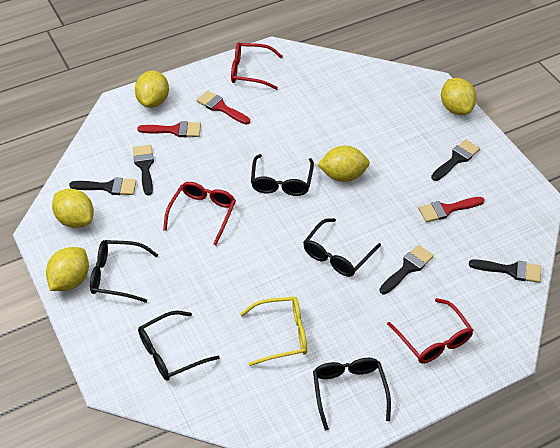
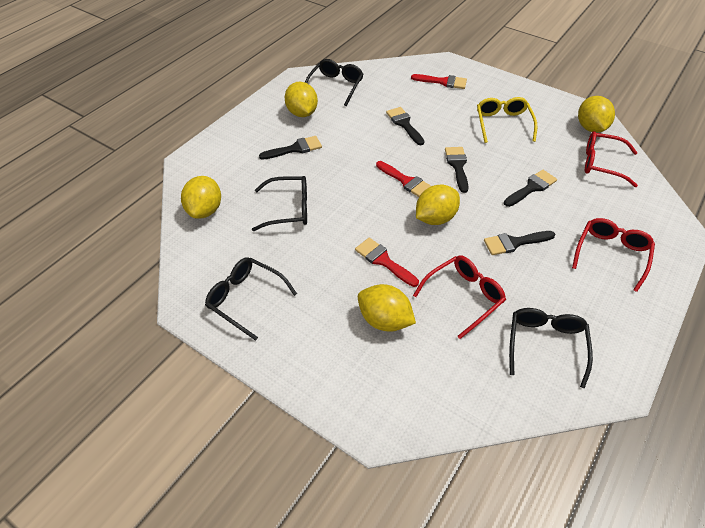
black glasses: [90,240,158,303] [138,311,220,381] [251,154,314,196] [303,218,381,277] [313,358,391,430] = 5 -> [205,257,297,341] [252,176,307,231] [305,59,363,106] [509,308,593,388] = 4

